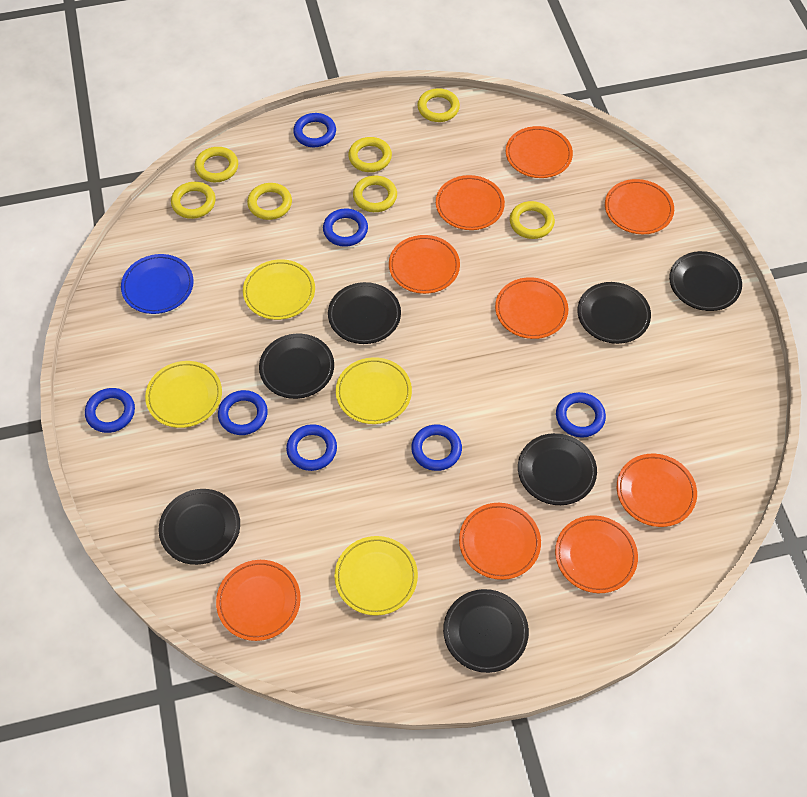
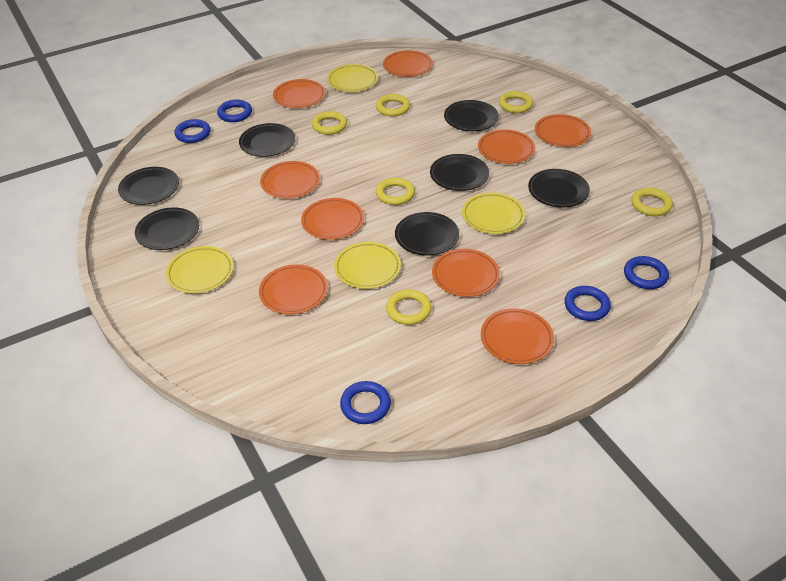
blue plate: [121,254,194,314] = 1 -> none = 0
blue ring: [85,388,135,433] [218,390,268,435] [286,424,337,471] [293,113,336,147] [323,208,368,247] [411,425,462,471] [556,392,606,437] = 7 -> [174,119,211,143] [217,100,252,122] [340,381,391,424] [565,286,611,321] [624,256,669,289] = 5
yellow ring: [171,182,216,219] [195,147,238,182] [247,183,292,220] [348,137,392,172] [353,176,397,212] [417,88,460,122] [510,201,555,239] = 7 -> [312,111,347,135] [376,94,410,116] [376,177,415,205] [386,289,432,325] [499,91,533,113] [632,188,673,216] = 6

